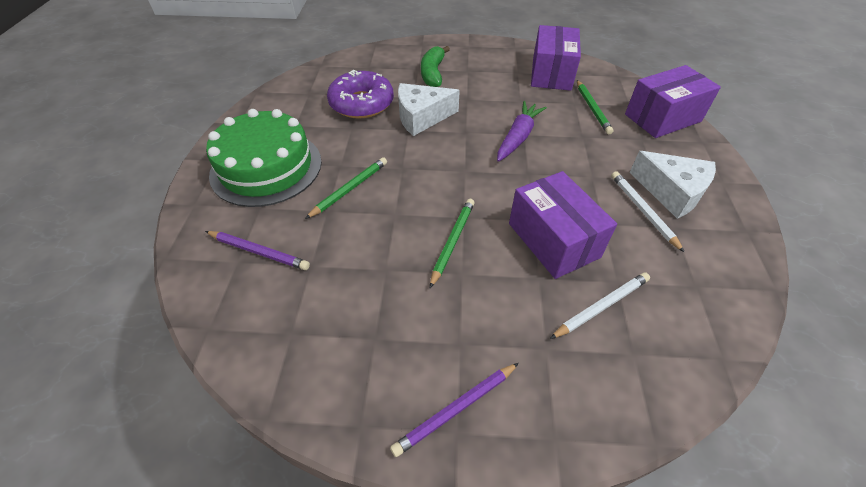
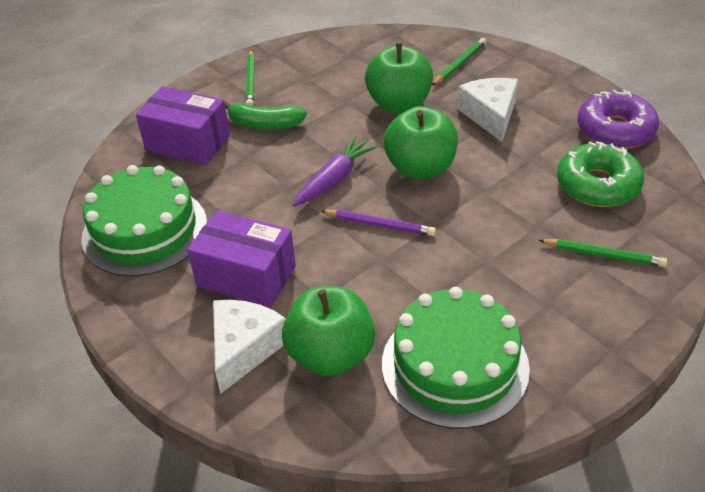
green apple: none = 0 -> [282,286,375,377] [365,43,433,113] [383,106,458,179] = 3
green cake: [206,109,322,207] = 1 -> [81,165,207,277] [382,287,530,429] = 2
green donut: none = 0 -> [557,141,644,207] = 1
purple box: [509,171,617,279] [531,25,581,91] [625,65,721,138] = 3 -> [136,86,230,165] [187,210,296,307] = 2
purple pencil: [205,231,310,270] [390,363,519,457] = 2 -> [321,210,436,236] = 1
white pencil: [550,272,650,339] [611,171,685,253] = 2 -> none = 0

